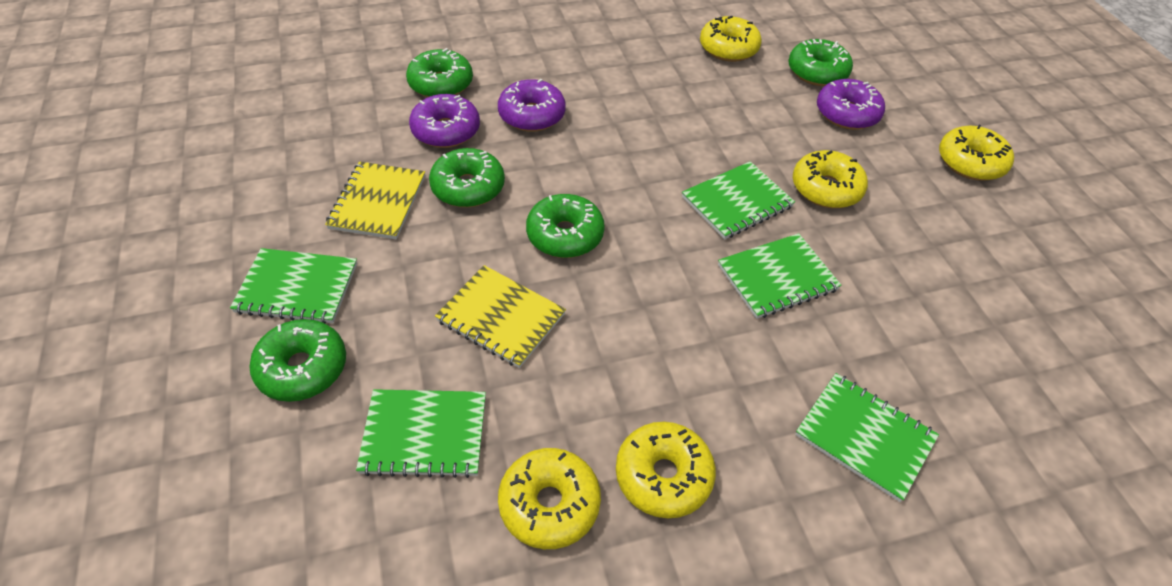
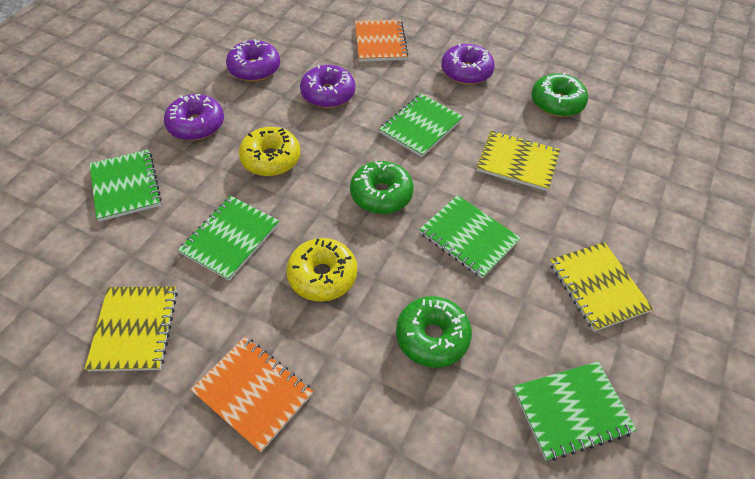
green donut: [249,319,346,402] [406,48,473,97] [429,148,505,207] [526,194,605,258] [788,39,853,86] = 5 -> [350,161,414,214] [396,296,472,368] [531,73,588,117] = 3
orange notebook: none = 0 -> [191,337,313,452] [355,20,408,62] = 2
purple donut: [409,94,480,148] [498,79,566,132] [817,79,885,130] = 3 -> [164,94,224,141] [226,39,280,82] [300,65,355,108] [441,43,495,85] = 4
yellow donut: [498,448,601,549] [616,422,716,518] [700,16,762,62] [793,150,868,208] [939,125,1014,181] = 5 -> [239,127,300,176] [286,238,357,302] = 2
yellow notebook: [325,162,425,239] [435,265,566,368] = 2 -> [85,286,178,371] [476,131,560,191] [550,242,653,332] = 3

